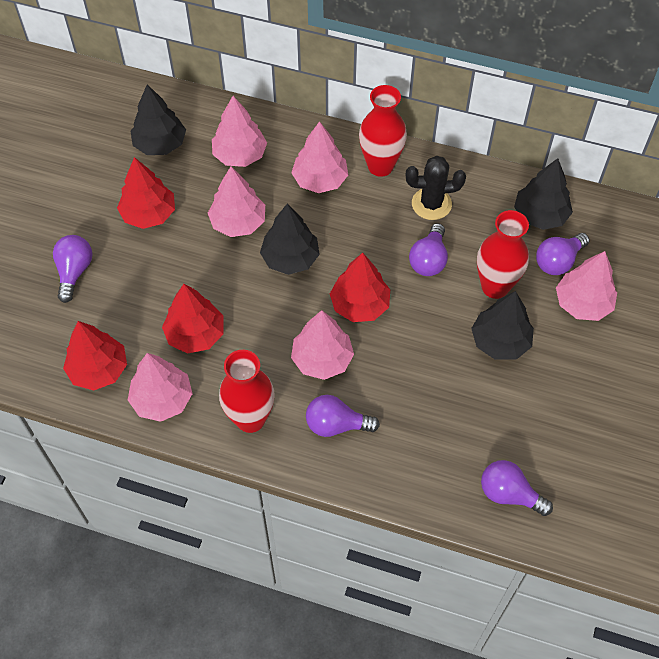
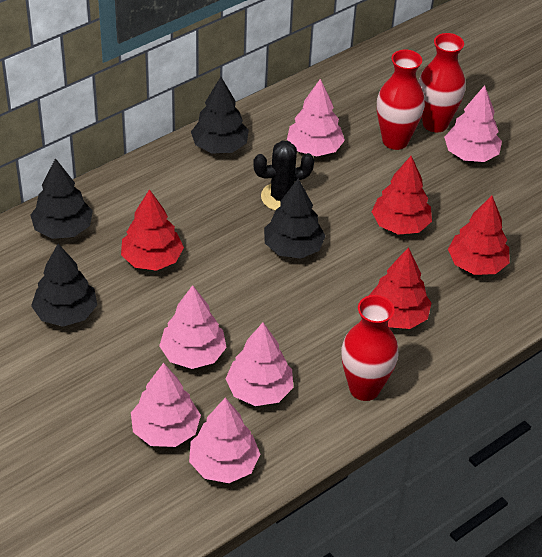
purple light bulb: [53,235,92,303] [306,395,380,437] [409,223,448,276] [481,460,553,516] [536,233,590,275] = 5 -> none = 0

